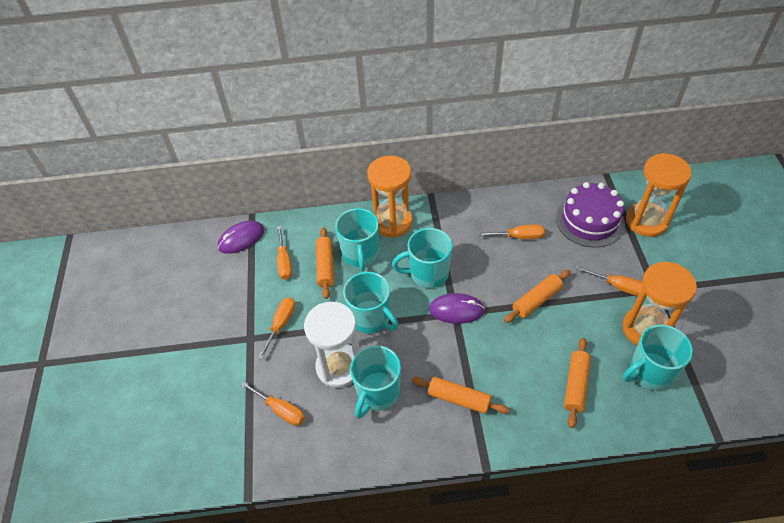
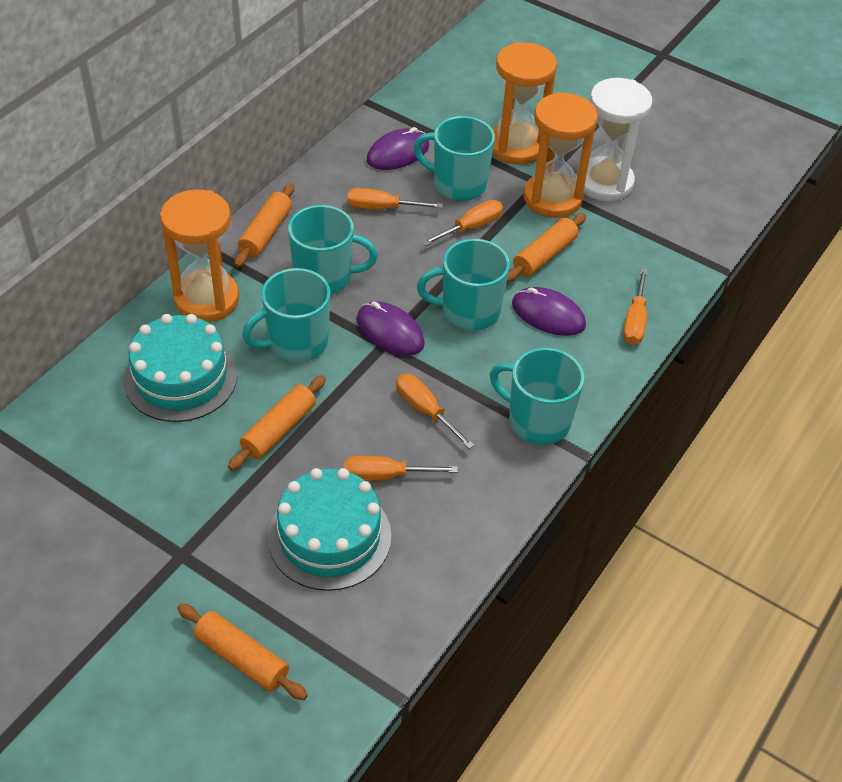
purple cake: [556,182,625,248] = 1 -> none = 0
purple mouse: [218,221,264,254] [429,293,485,324] = 2 -> [357,301,425,356] [367,127,429,170] [512,287,586,336] = 3
turquoise cake: none = 0 -> [124,314,237,422] [268,468,392,591] = 2

